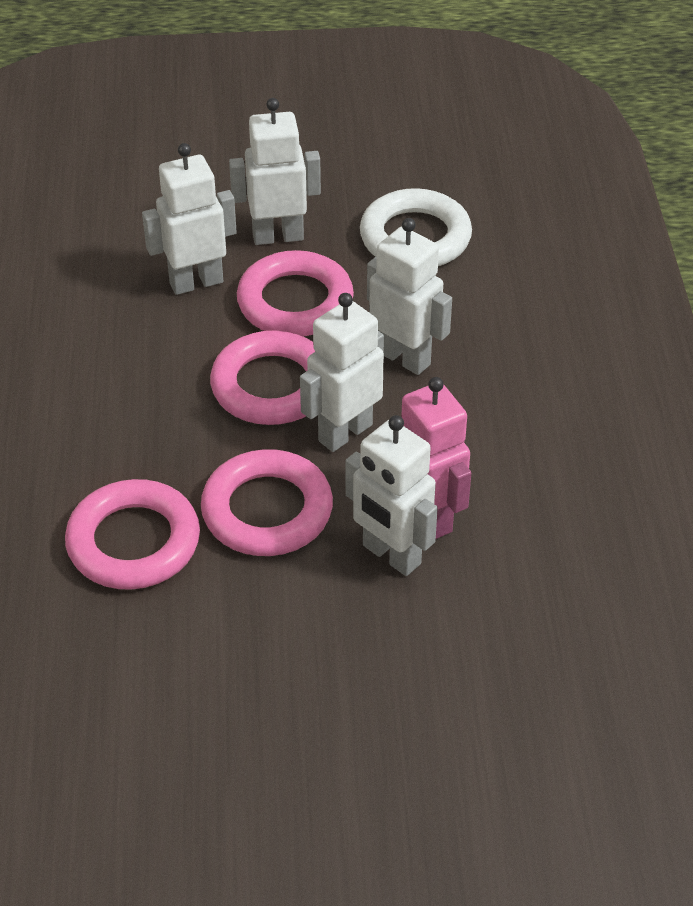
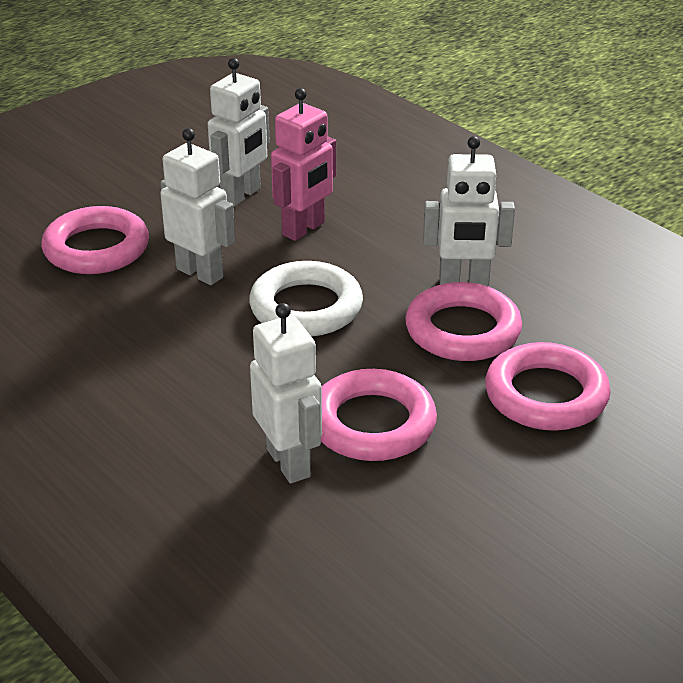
white robot: [142,143,237,295] [229,98,321,245] [300,293,384,452] [346,415,438,576] [367,218,452,375] = 5 -> [160,128,235,285] [208,58,270,207] [250,303,322,484] [423,136,515,287] = 4

